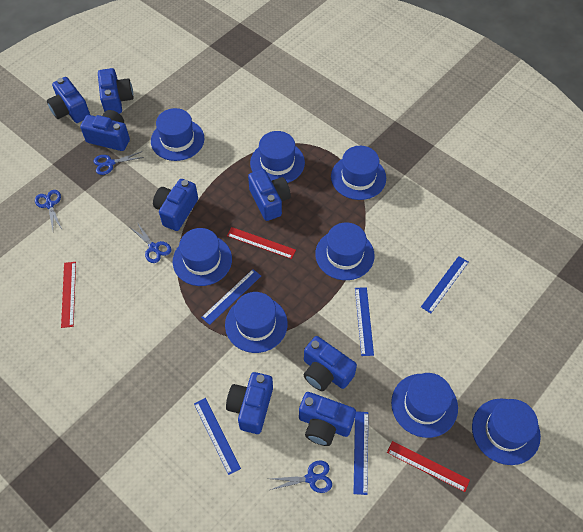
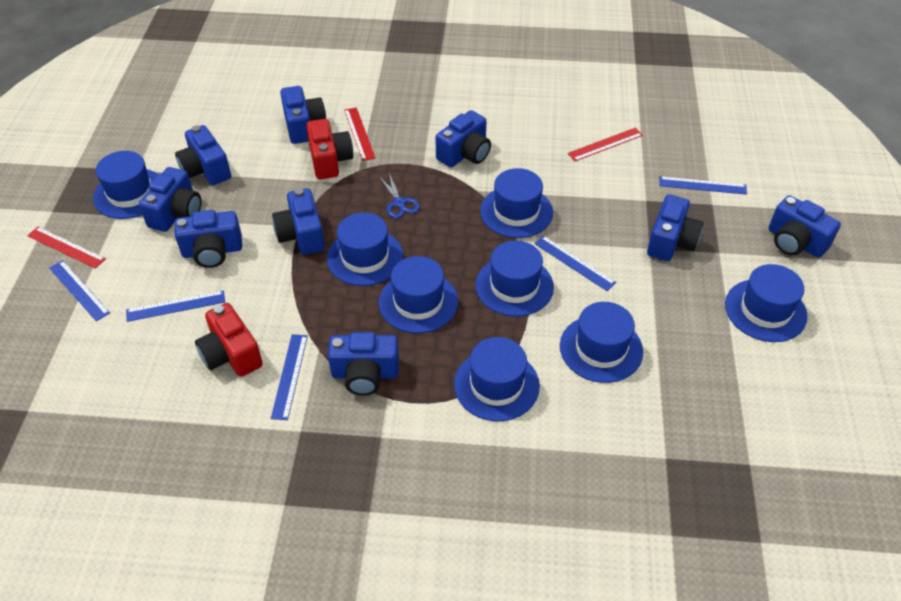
blue camera: [47,77,90,123] [80,110,130,151] [98,68,133,114] [153,179,198,231] [226,372,273,434] [248,169,291,221] [299,392,356,446] [304,336,357,391] = 8 -> [139,167,201,232] [175,125,231,185] [175,210,242,268] [272,188,325,255] [280,86,326,144] [328,332,399,396] [436,110,491,167] [647,194,703,261] [769,195,841,258] = 9
blue scissors: [35,190,62,230] [93,151,144,175] [131,224,171,263] [270,461,332,493] = 4 -> [379,173,420,218] = 1
red camera: none = 0 -> [195,303,263,377] [306,119,353,179] = 2

